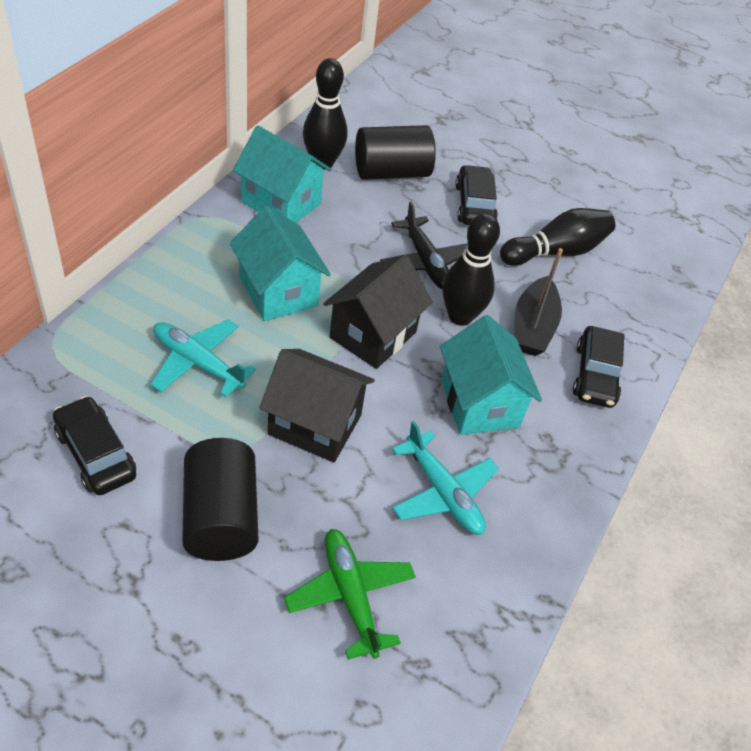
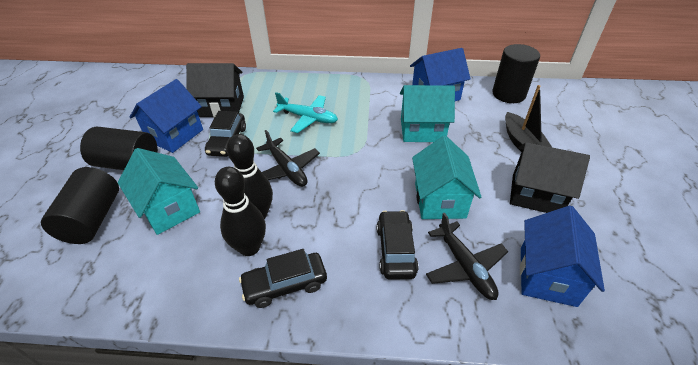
black bowling pin: [303,58,348,170] [443,213,500,326] [500,208,615,266] = 3 -> [215,167,266,256] [227,134,273,219] = 2
black cylinder: [182,438,258,561] [355,125,436,180] = 2 -> [41,167,119,244] [80,127,158,170] [492,44,540,103] = 3
black plane: [380,201,468,289] = 1 -> [256,130,320,187] [426,213,508,300] = 2
blue house: none = 0 -> [130,79,203,153] [410,48,471,101] [520,206,605,307] = 3
green plane: [284,529,416,660] = 1 -> none = 0
turquoise plane: [150,319,256,397] [392,421,499,535] = 2 -> [273,92,338,133] = 1

